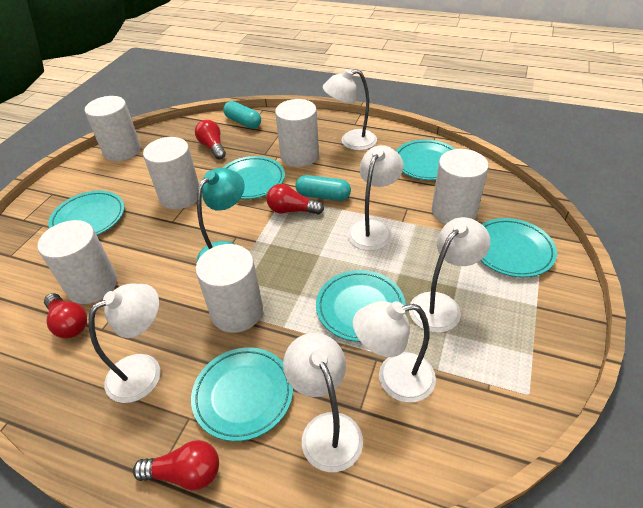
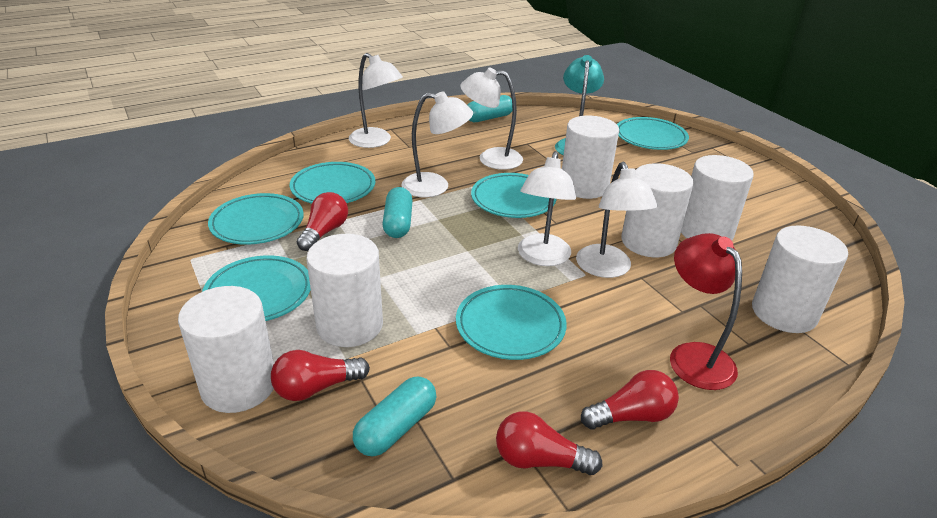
red lamp: none = 0 -> [670,233,742,390] = 1
turquoise capsule: [223,101,261,129] [295,175,351,201] = 2 -> [353,376,436,456] [382,187,413,238] [468,95,513,122] = 3
white lamp: [88,284,161,403] [283,333,363,472] [323,69,377,150] [348,145,403,251] [353,301,436,402] [409,217,490,333] = 6 -> [349,53,403,148] [401,91,473,198] [460,68,523,170] [518,151,576,266] [576,162,658,278] = 5

